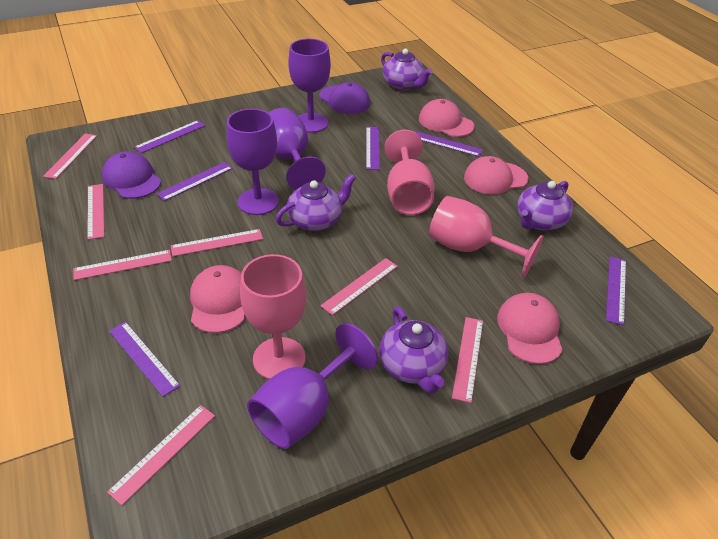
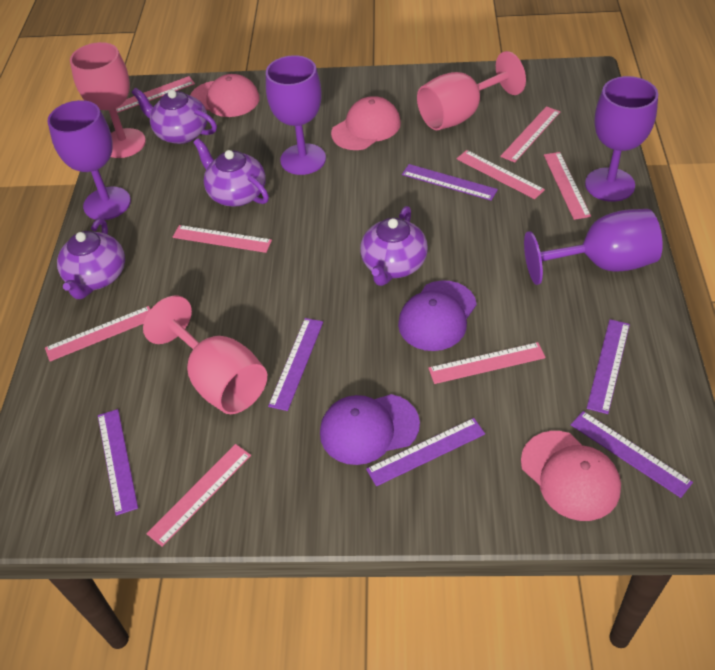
pink cap: [190,265,244,333] [419,99,475,137] [464,156,528,195] [497,293,563,364] = 4 -> [190,74,259,117] [331,96,401,150] [521,431,621,521] = 3
pink ruler: [43,133,97,179] [73,250,172,280] [87,184,104,240] [107,405,215,505] [171,229,263,256] [320,258,398,315] [452,317,483,403] = 7 -> [45,306,151,362] [116,76,195,113] [146,444,251,547] [173,225,272,253] [428,342,546,384] [456,150,545,199] [500,106,560,163] [544,152,591,220] = 8

